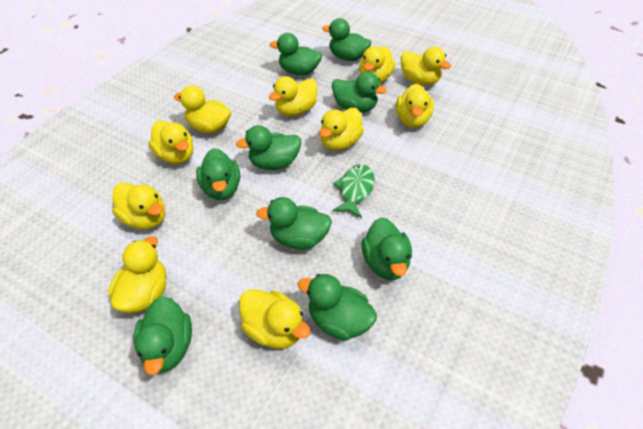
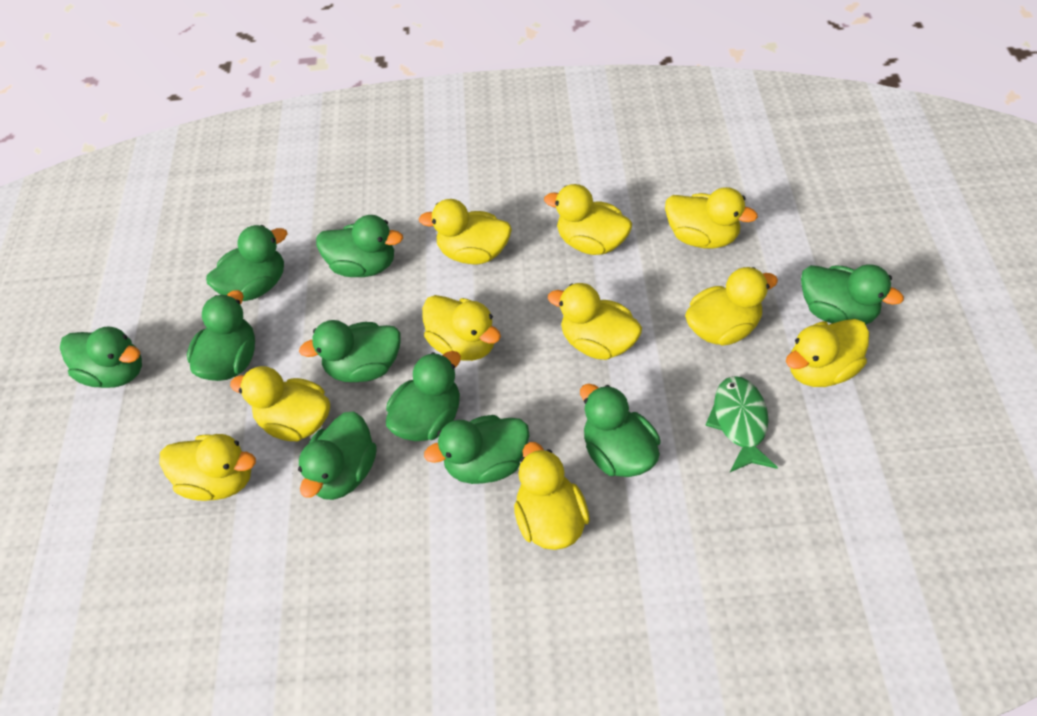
green duck: [134,296,192,375] [196,148,240,200] [236,125,301,170] [256,197,332,249] [270,33,322,75] [298,274,377,341] [322,18,371,61] [332,72,387,113] [362,217,412,280] = 9 -> [60,326,142,388] [187,290,255,381] [206,225,287,301] [298,411,377,500] [299,320,401,382] [316,215,403,277] [386,351,461,441] [424,415,530,484] [580,384,661,477] [801,264,904,325] = 10

